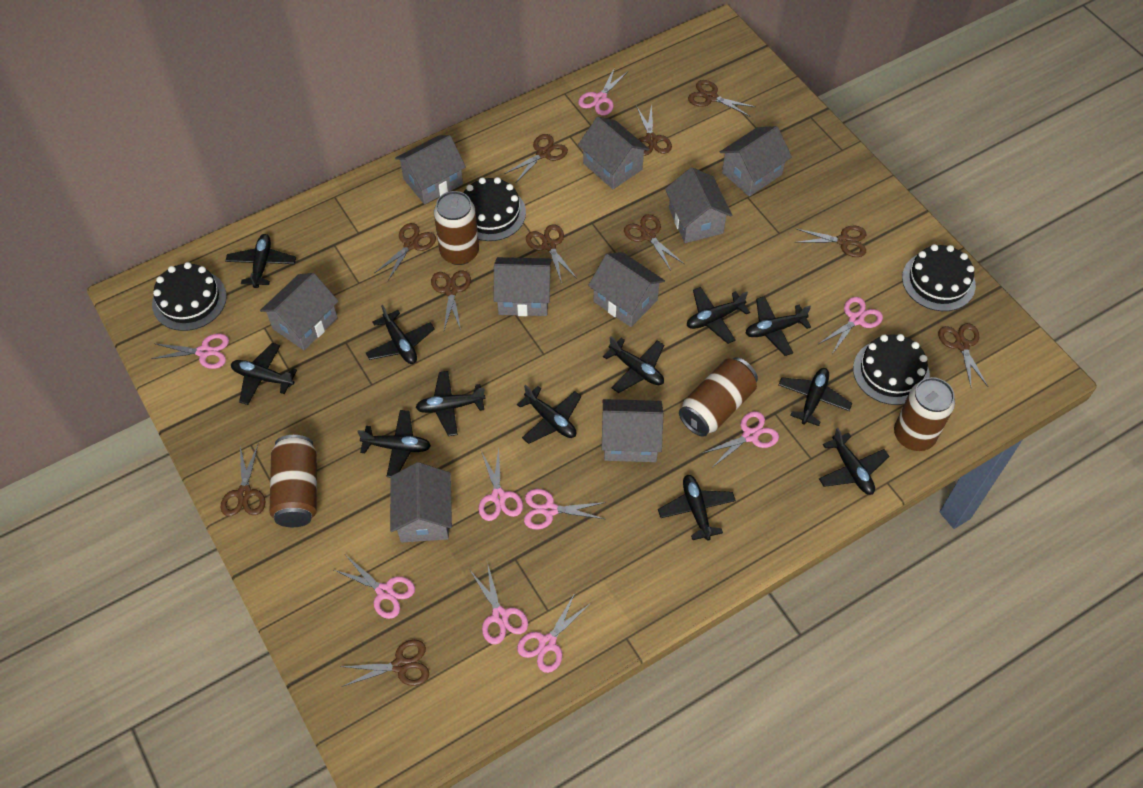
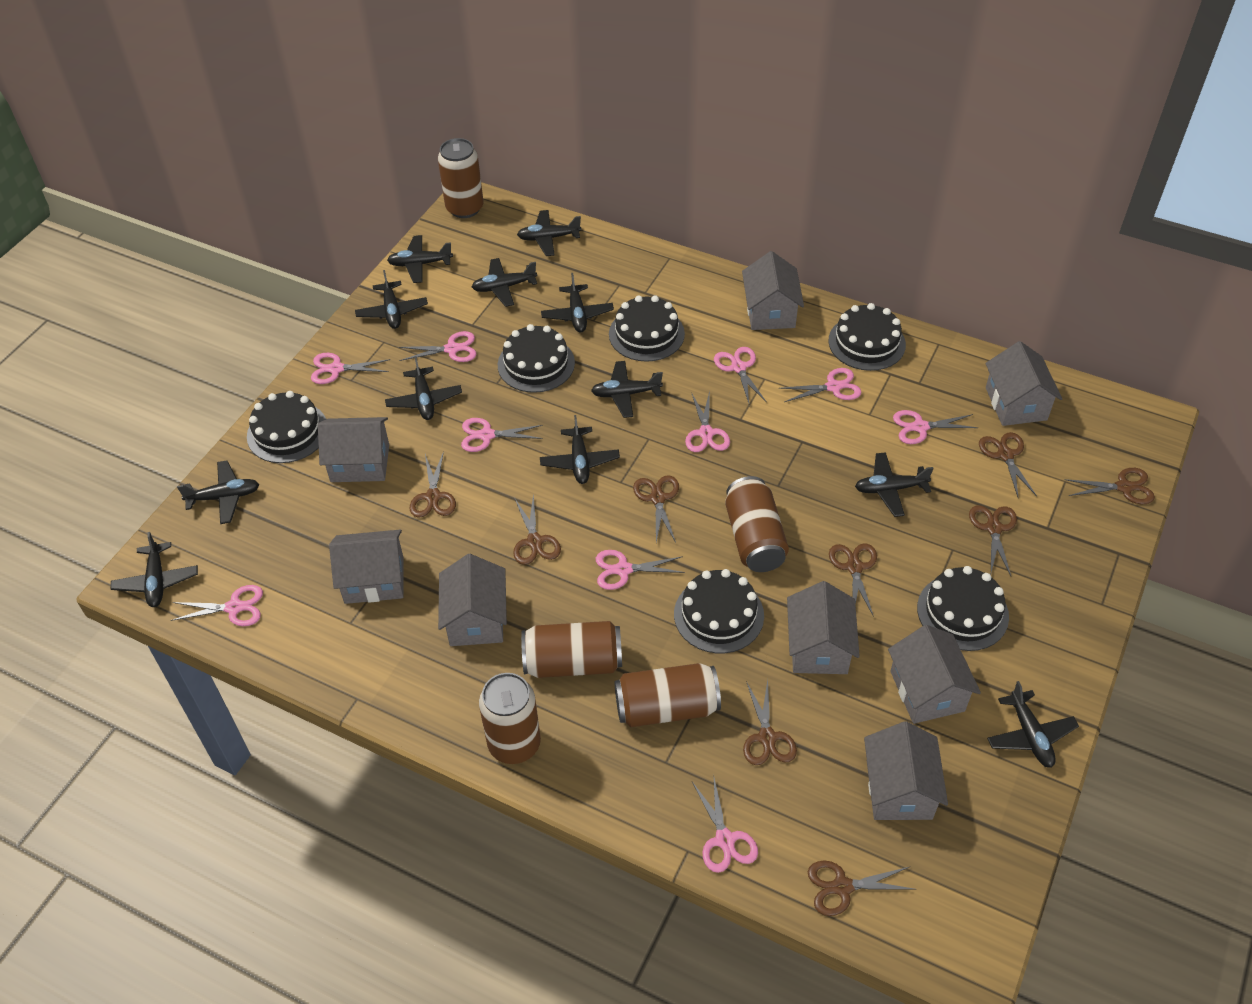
black cake: [152,262,227,331] [464,177,526,241] [853,334,930,405] [902,244,976,311] = 4 -> [247,391,326,463] [498,324,575,393] [609,295,685,362] [674,569,764,653] [828,303,906,371] [917,566,1009,651] = 6
brown can: [269,435,317,527] [434,191,479,265] [679,357,758,437] [894,377,955,451] = 4 -> [438,138,484,218] [479,673,541,764] [521,621,622,678] [615,663,721,727] [725,476,789,572] = 5
brown scissors: [220,445,266,516] [340,640,429,687] [375,223,436,281] [431,270,471,330] [504,134,568,182] [526,224,576,283] [624,214,684,270] [636,104,672,156] [688,80,756,116] [795,225,866,257] [938,323,988,387] = 11 -> [410,451,456,517] [513,494,561,565] [633,475,679,542] [743,680,797,765] [808,861,914,916] [829,544,877,617] [969,505,1017,576] [979,432,1037,497] [1065,468,1155,504] = 9
grey house: [260,273,338,350] [390,462,452,543] [395,135,466,204] [493,257,552,316] [578,117,650,189] [588,252,665,327] [602,399,663,462] [665,167,732,243] [720,126,792,197] = 9 -> [318,417,389,482] [329,530,403,604] [438,554,507,646] [742,251,804,330] [787,581,860,674] [864,721,948,820] [888,625,981,724] [985,341,1062,426] = 8
pink scissors: [151,334,229,369] [334,556,415,619] [469,562,528,644] [479,448,523,521] [517,593,591,673] [524,489,606,530] [578,67,627,116] [701,411,779,468] [819,297,883,354] = 9 -> [171,585,263,626] [311,353,390,384] [399,331,476,362] [461,418,543,452] [596,550,685,590] [685,391,730,452] [692,778,758,873] [714,347,767,403] [779,368,861,402] [893,410,978,444] = 10

